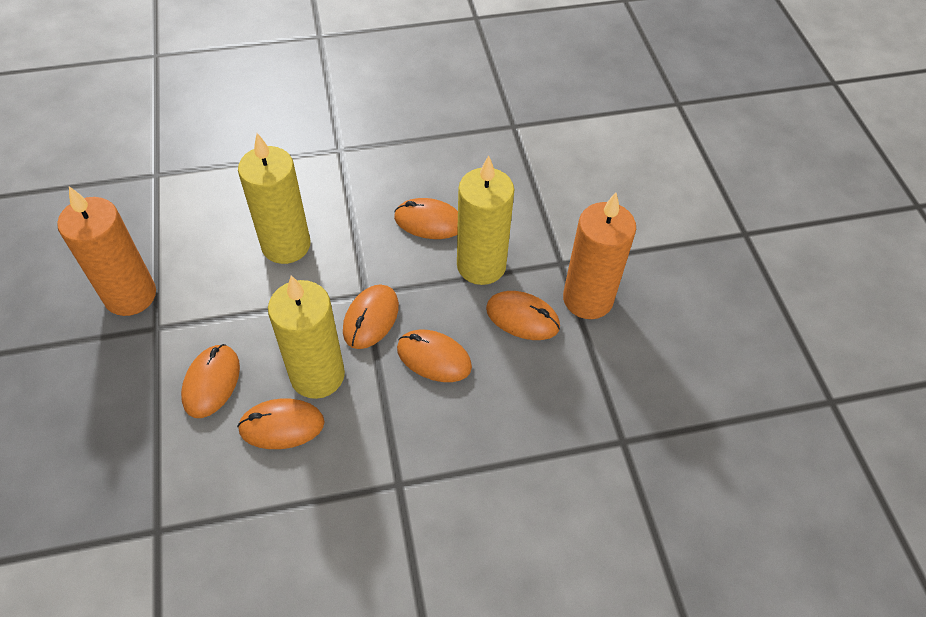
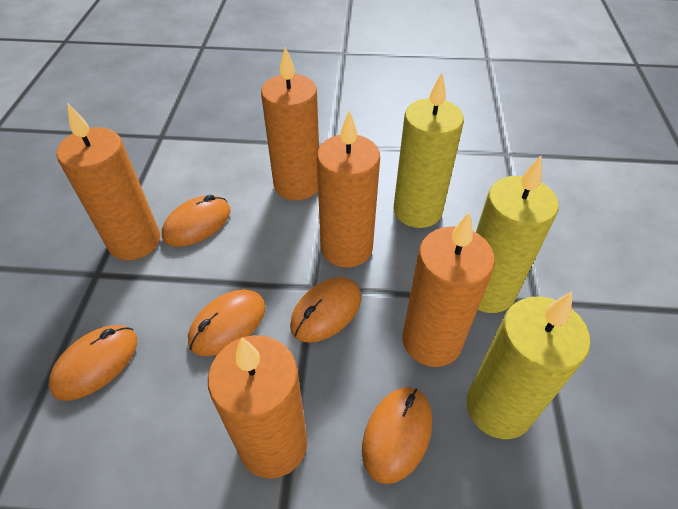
orange candle: [57,186,156,316] [563,192,636,319] = 2 -> [56,104,160,260] [208,335,307,479] [261,47,319,201] [317,110,380,268] [402,211,495,367] = 5
orange mouse: [181,344,240,418] [237,399,325,449] [343,285,399,349] [394,198,458,239] [397,330,472,382] [486,291,560,340] = 6 -> [49,325,137,401] [162,195,231,247] [188,289,266,356] [290,277,361,343] [362,387,432,484] = 5

